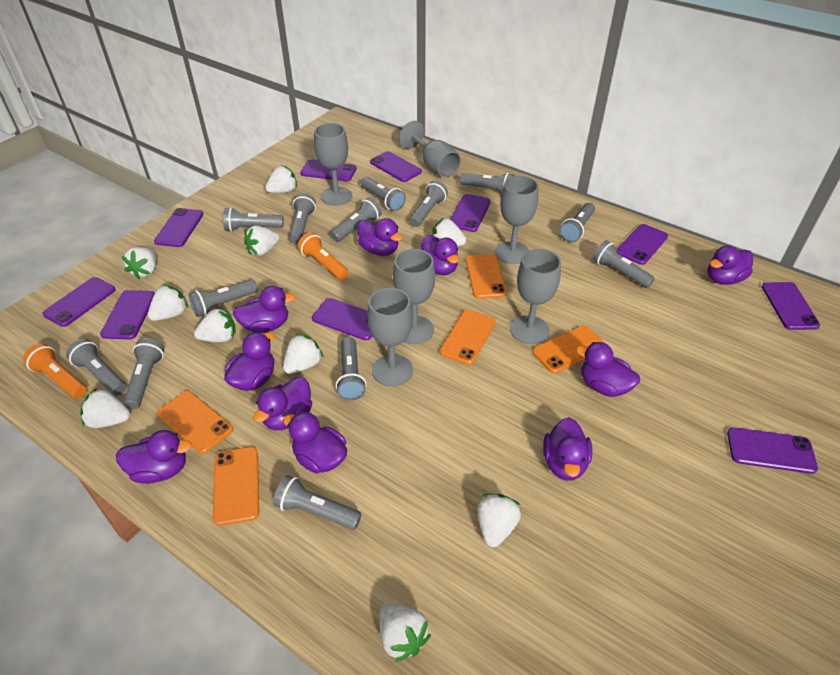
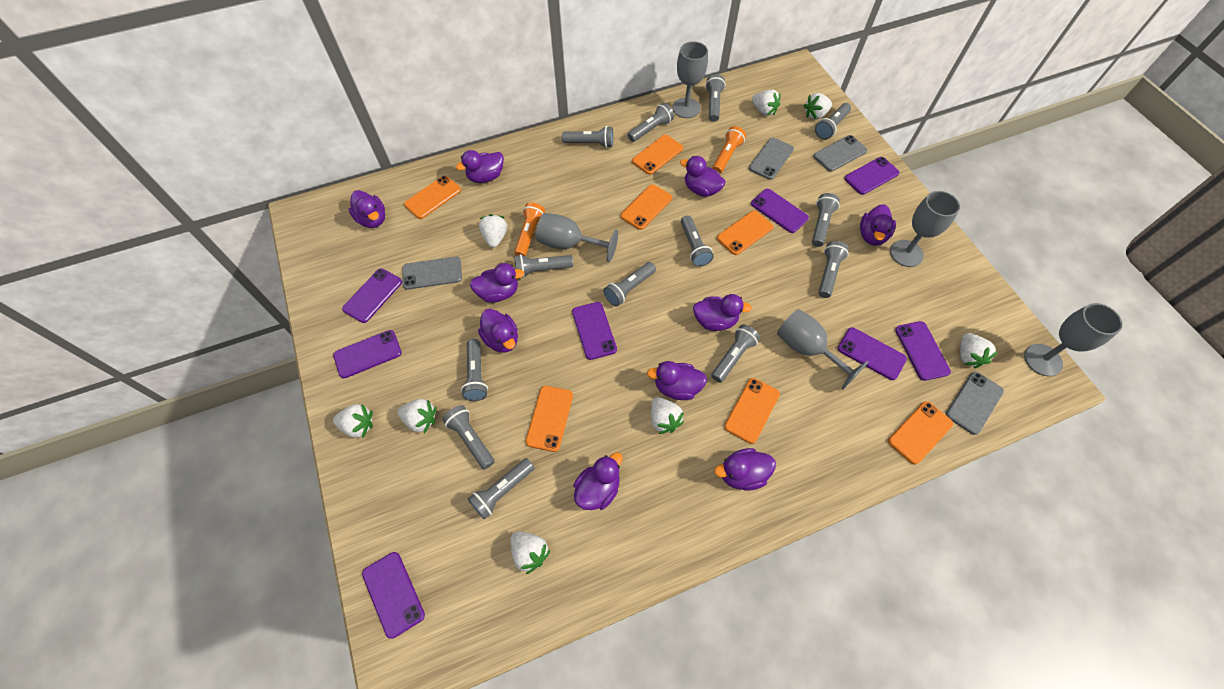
grey goblet: [314,123,352,206] [367,288,413,387] [393,249,435,344] [399,121,461,177] [495,176,539,264] [510,249,561,344] = 6 -> [536,213,618,262] [672,41,708,118] [777,309,869,390] [890,191,960,267] [1024,303,1122,376] = 5
grey phone: none = 0 -> [402,257,462,290] [749,138,794,180] [814,135,867,172] [946,372,1004,435] = 4
orange phone: [157,391,233,454] [213,447,259,526] [440,310,496,365] [466,254,507,299] [533,326,605,374] = 5 -> [404,176,461,219] [526,386,573,452] [621,184,672,230] [632,135,683,175] [717,210,773,255] [724,378,780,444] [888,401,953,465] = 7
purple phone: [43,277,115,327] [100,290,155,340] [154,208,203,247] [300,159,357,182] [312,298,372,340] [370,151,422,182] [450,194,491,232] [617,224,668,265] [727,427,818,474] [762,282,820,330] = 10 -> [333,330,402,378] [342,268,402,323] [362,552,425,639] [572,302,617,360] [751,189,809,233] [838,327,907,380] [844,157,900,195] [895,321,951,381] = 8
white strawberry: [80,388,130,428] [122,247,156,279] [148,284,188,321] [194,307,236,342] [244,226,280,256] [265,166,297,193] [283,334,323,374] [379,603,431,662] [432,218,466,247] [477,494,521,547] = 10 -> [333,404,373,438] [398,399,437,433] [479,214,507,248] [511,531,550,574] [651,397,684,434] [752,90,781,116] [803,93,832,120] [960,333,998,368] = 8

